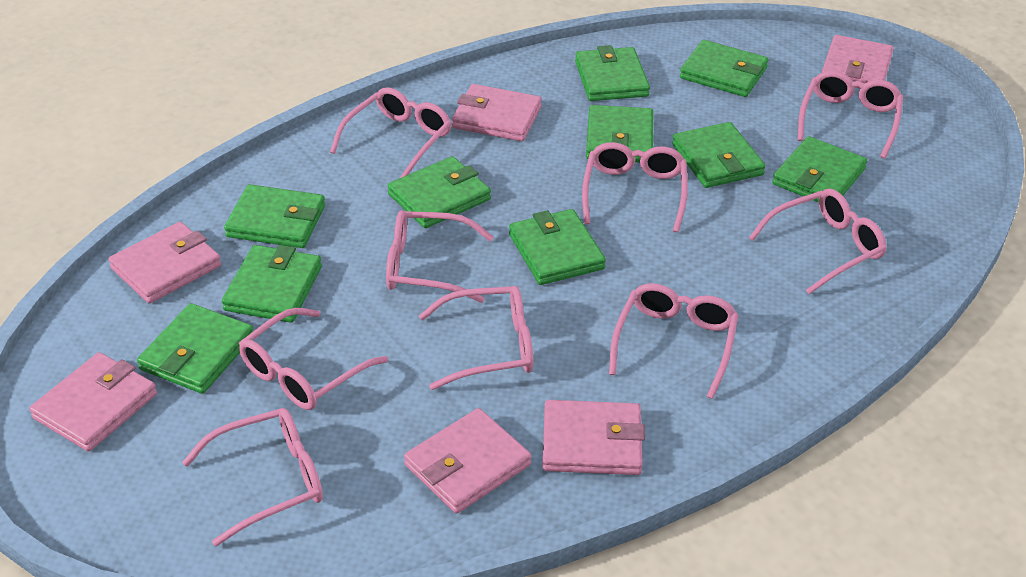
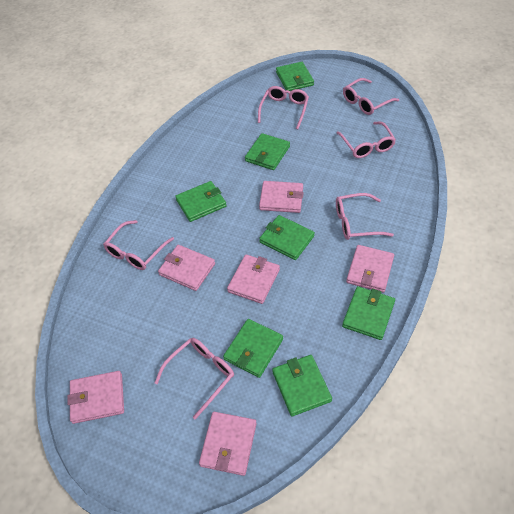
green wallet: [137,303,253,394] [222,245,322,323] [224,184,325,248] [388,156,491,228] [509,209,606,285] [575,45,650,101] [586,105,653,162] [672,122,766,188] [680,40,768,97] [772,136,867,203] = 10 -> [175,181,227,222] [223,319,283,378] [245,133,290,170] [259,215,315,260] [272,355,332,416] [276,62,314,91] [342,286,395,340] = 7
pink glasses: [182,408,323,546] [239,308,388,410] [330,87,452,178] [386,210,493,303] [419,286,533,390] [582,142,688,232] [609,283,738,399] [749,189,887,294] [797,71,903,159] = 9 -> [103,220,174,270] [155,338,234,420] [258,86,309,129] [336,193,394,240] [337,121,396,158] [343,78,399,115] = 6

